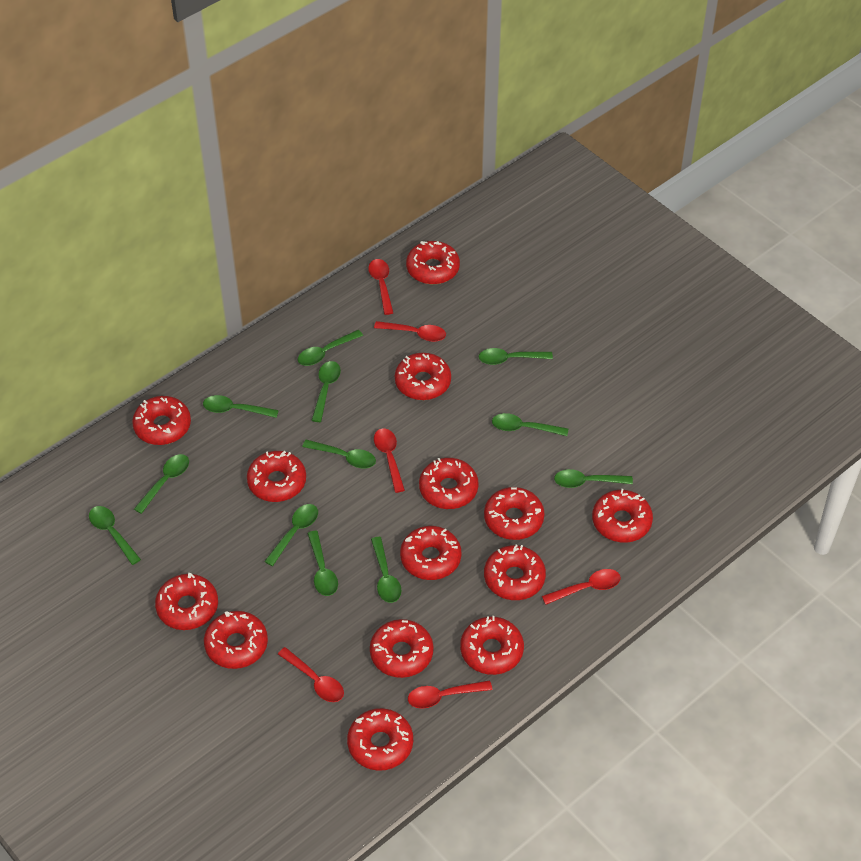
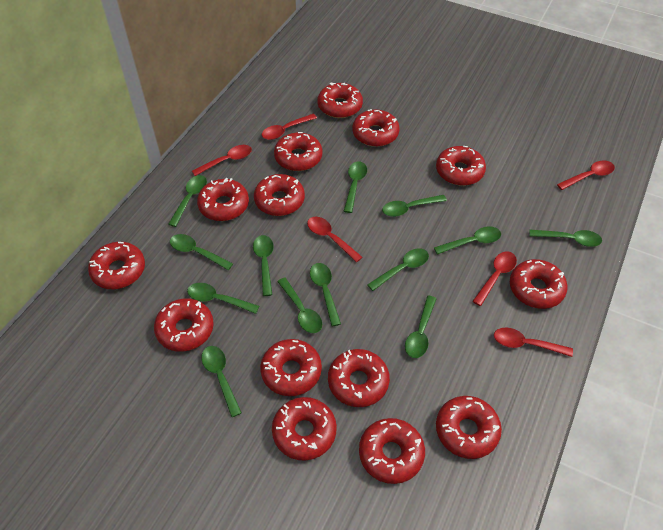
green spoon: [89,506,141,565] [134,454,189,514] [203,395,279,418] [264,504,318,566] [298,330,363,366] [302,440,376,468] [307,531,338,596] [311,361,341,422] [371,537,401,603] [479,348,553,365] [492,413,568,436] [554,469,633,488] = 12 -> [168,175,207,227] [170,234,233,270] [187,283,259,314] [201,346,242,417] [253,235,274,296] [277,277,322,333] [310,263,341,326] [344,161,367,213] [367,248,429,291] [382,195,447,217] [405,296,437,358] [434,227,501,255] [529,230,602,247] = 13

